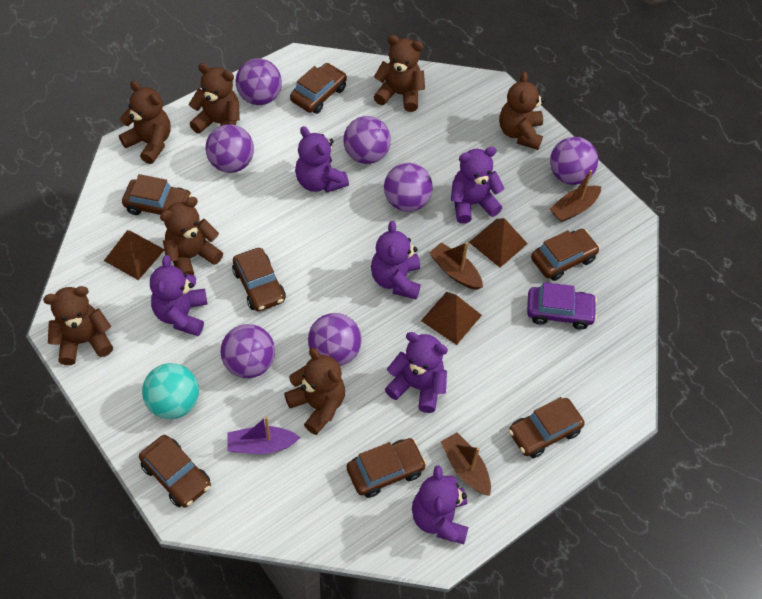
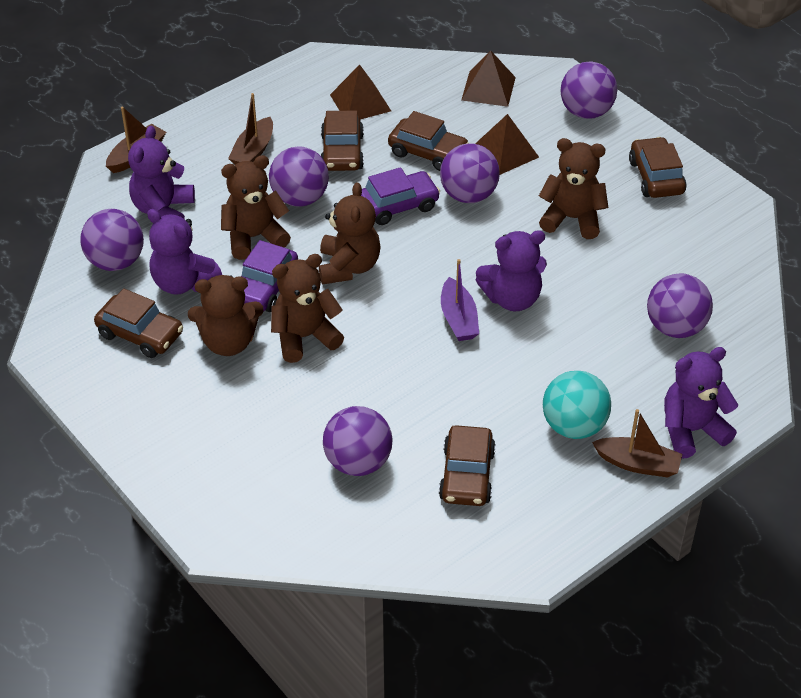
brown car: [122,174,192,215] [139,435,211,508] [232,248,286,311] [290,63,347,114] [347,438,427,498] [509,397,585,458] [531,229,600,281] = 7 -> [94,288,183,358] [321,111,364,171] [388,111,469,171] [439,425,496,506] [629,137,686,198] = 5
brown teddy bear: [43,286,113,365] [119,81,171,164] [160,197,223,275] [189,63,240,133] [284,348,345,435] [374,35,425,112] [499,72,545,150] = 7 -> [188,275,264,356] [221,155,291,260] [271,254,344,363] [319,182,381,284] [539,138,608,239] = 5
purple ball: [206,124,254,173] [220,324,275,378] [236,58,282,105] [308,313,362,366] [343,116,391,164] [384,163,433,212] [550,137,598,185] = 7 -> [80,209,144,271] [269,146,329,207] [323,406,393,476] [440,144,500,203] [561,62,617,119] [647,273,713,338] = 6
purple car: [527,282,597,330] = 1 -> [241,240,298,312] [361,167,440,225] = 2
purple teddy bear: [150,255,207,336] [295,126,349,192] [371,221,421,300] [385,332,448,413] [412,465,469,544] [451,147,505,224] = 6 -> [128,126,195,219] [147,209,222,294] [476,230,547,311] [664,347,738,459] = 4

